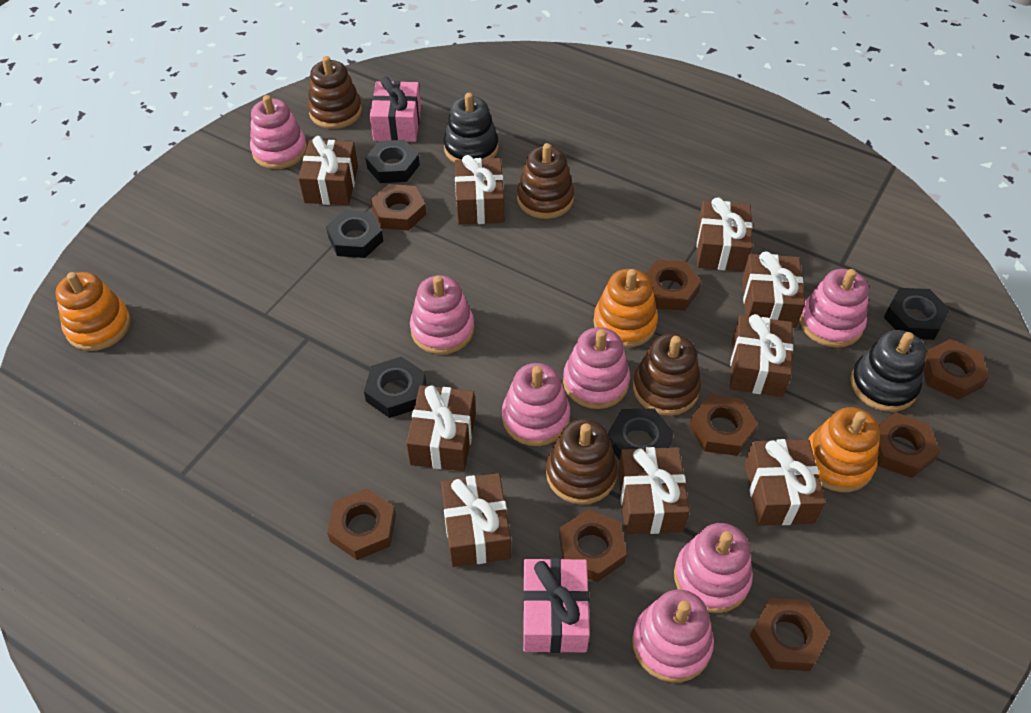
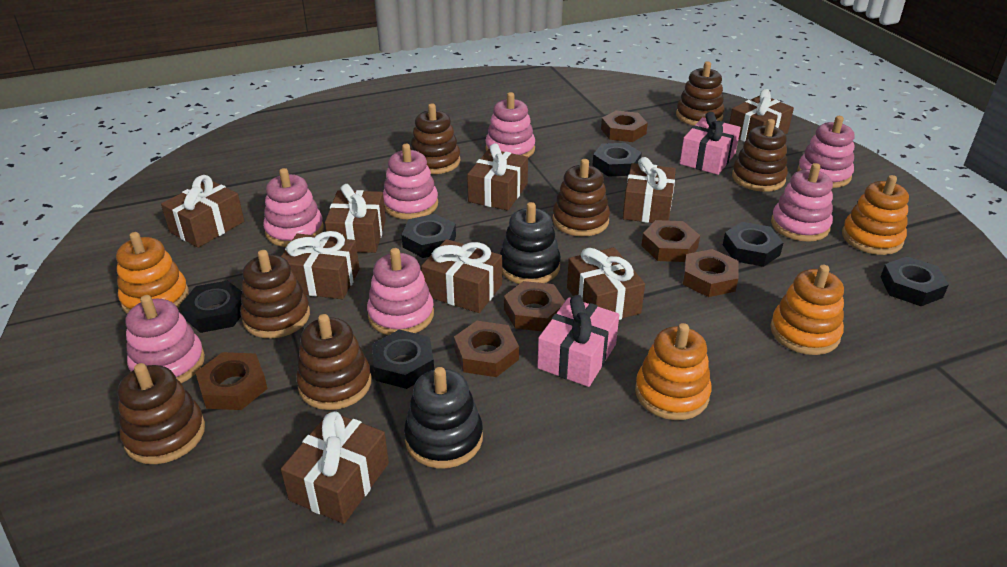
black nut: [326,210,383,258] [364,357,426,418] [365,140,420,183] [608,409,674,460] [884,288,950,340] = 5 -> [180,281,242,333] [372,330,434,389] [402,214,456,258] [592,143,642,177] [723,222,784,267] [881,256,949,306] = 6
brown nut: [327,488,396,560] [371,184,426,231] [559,509,627,582] [646,260,701,310] [689,395,758,456] [750,598,830,671] [878,412,940,478] [924,339,989,400] = 8 -> [195,352,268,410] [454,321,519,377] [504,281,565,331] [601,110,648,142] [641,220,700,262] [683,249,738,297] = 6
brown stacking toy: [308,56,362,129] [517,143,574,219] [546,419,618,505] [633,334,701,416] = 4 -> [118,363,205,464] [240,250,310,338] [296,314,371,410] [411,104,460,174] [552,159,610,237] [676,61,725,126] [732,119,788,192] = 7
orange stacking toy: [55,272,131,351] [593,269,658,348] [808,407,880,492] = 3 -> [116,232,189,314] [635,323,711,420] [770,265,844,355] [842,175,909,255] = 4

